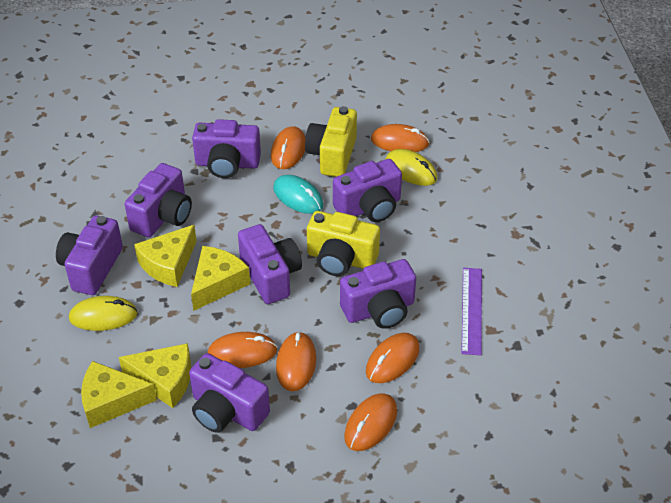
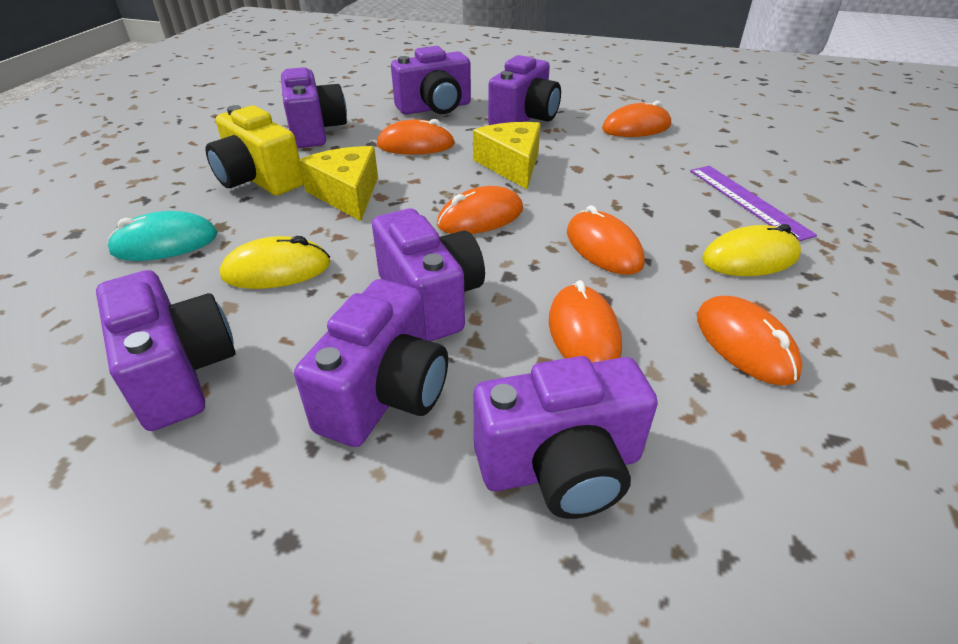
yellow camera: [305,106,357,177] [307,211,380,276] = 2 -> [205,105,304,196] = 1
yellow cheese: [81,361,157,428] [119,343,191,408] [134,225,197,287] [191,246,250,311] = 4 -> [299,146,378,221] [473,122,541,189] = 2

